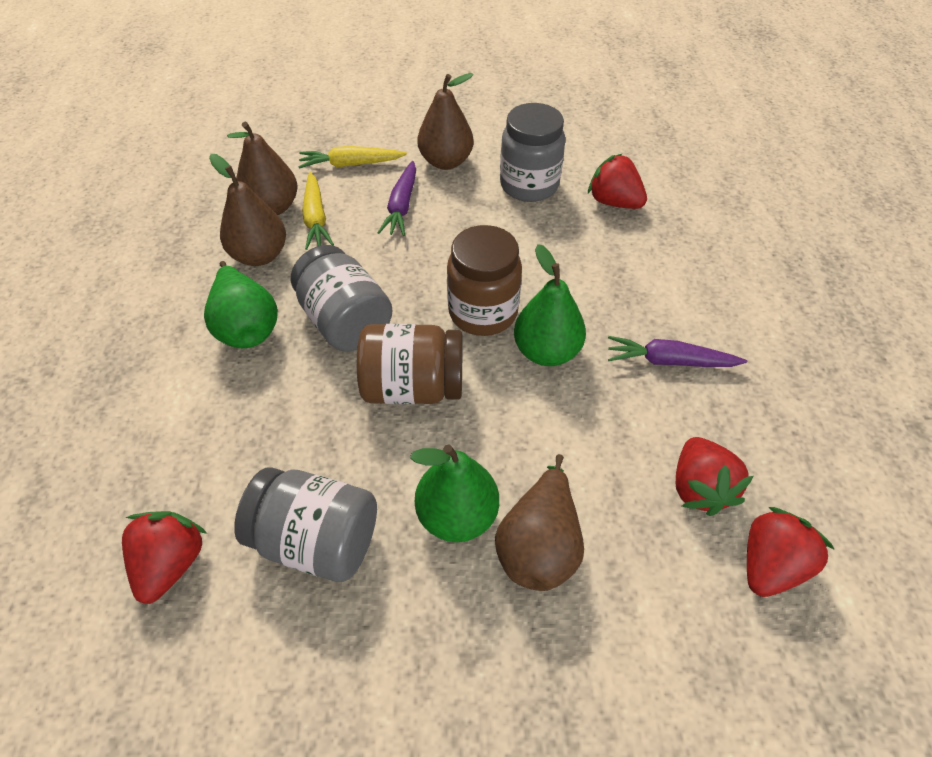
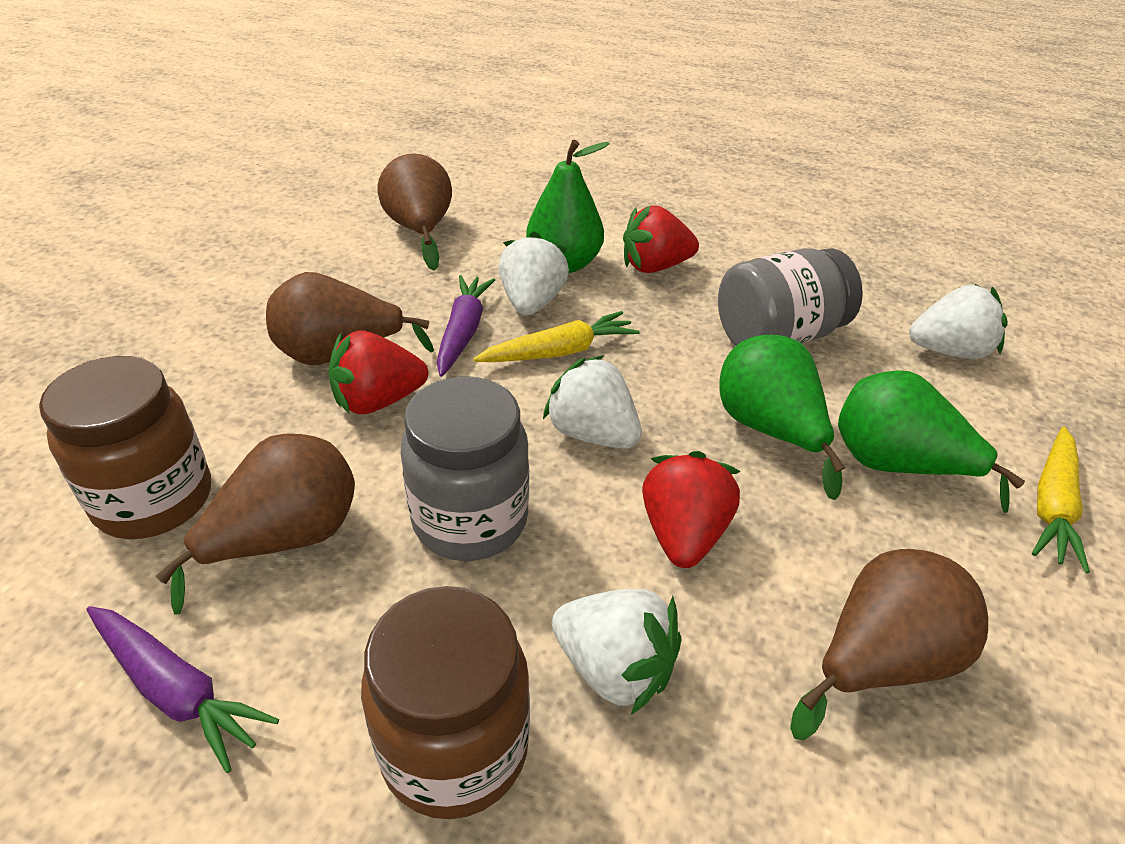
grey jar: [234,467,377,582] [291,245,393,351] [500,103,565,202] = 3 -> [401,376,529,561] [718,248,863,346] = 2
red strawberry: [122,511,207,604] [588,153,647,209] [676,437,753,516] [747,507,835,597] = 4 -> [328,330,428,414] [623,206,699,273] [642,451,741,568] = 3
white strawberry: none = 0 -> [499,231,569,315] [543,355,642,449] [552,589,681,715] [909,284,1008,359] = 4

